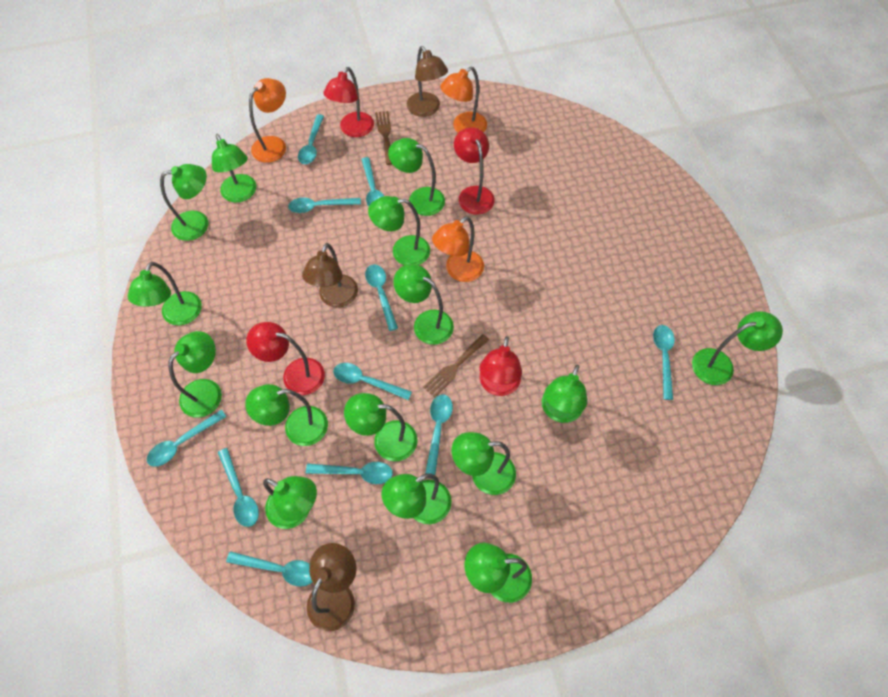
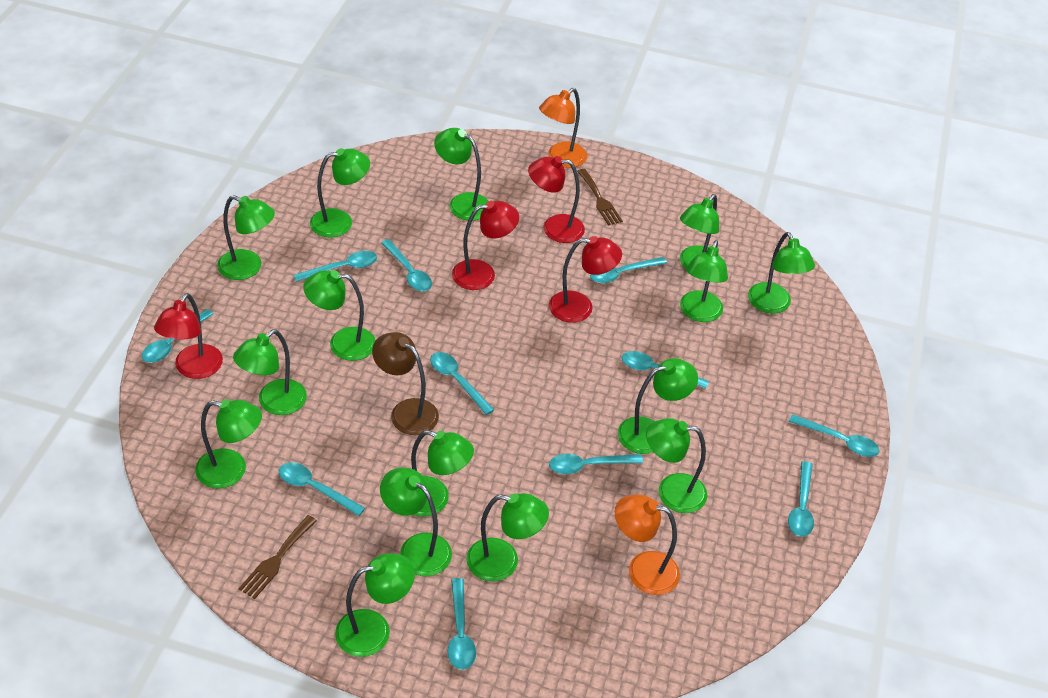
brown lamp: [302,243,358,308] [307,543,357,631] [407,46,448,117] = 3 -> [372,332,439,435] = 1
orange lamp: [249,78,286,163] [432,216,484,282] [440,66,487,133] = 3 -> [539,88,587,168] [615,495,680,595] = 2

